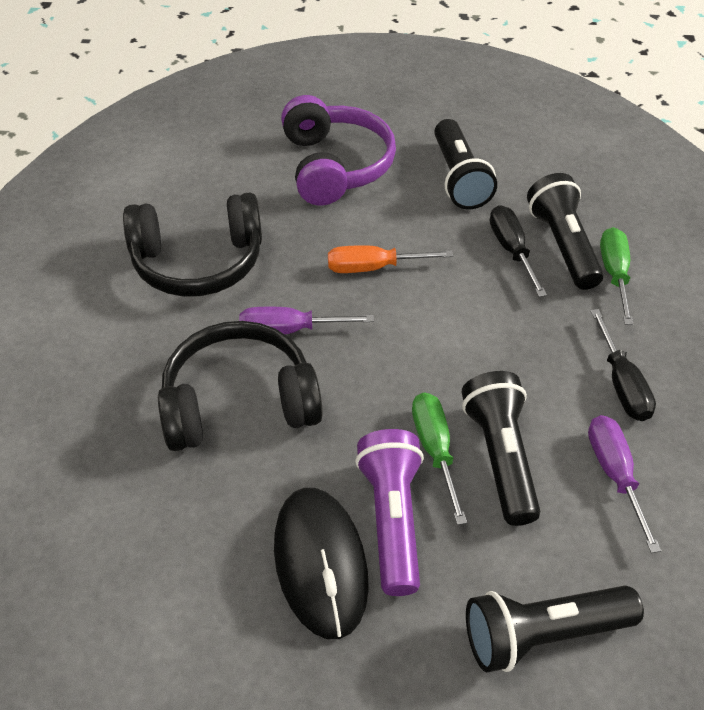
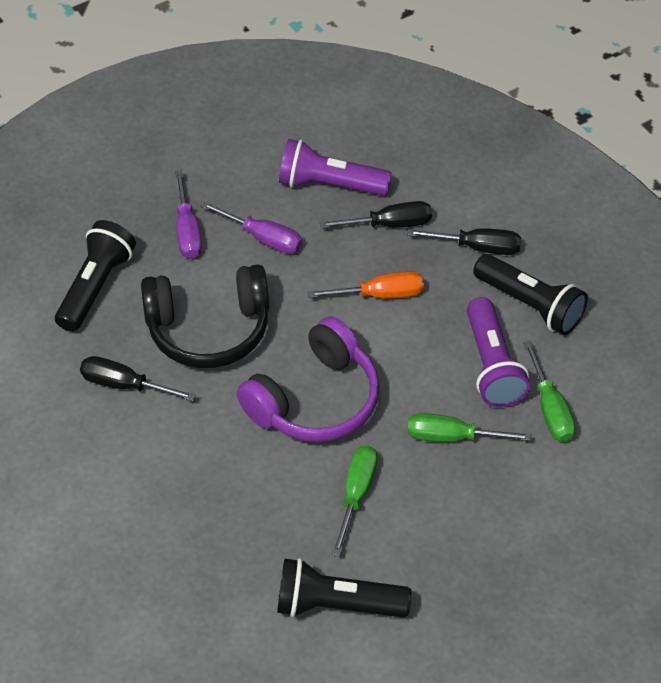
black flashlight: [434,119,497,209] [462,371,541,526] [466,586,644,672] [527,173,604,290] = 4 -> [55,220,136,332] [277,558,411,618] [473,254,588,335] = 3
black headphones: [123,193,262,297] [158,321,323,451] = 2 -> [141,265,269,368] = 1
black mouse: [274,488,369,639] = 1 -> none = 0
black screwdriver: [490,205,547,297] [590,309,656,421] = 2 -> [80,356,196,401] [320,201,432,228] [407,228,521,255] = 3
green screwdriver: [412,392,467,525] [600,227,634,325] = 2 -> [332,445,378,556] [408,413,532,442] [524,341,575,442] = 3
purple flashlight: [355,429,424,596] = 1 -> [279,139,392,196] [467,297,530,407] = 2

